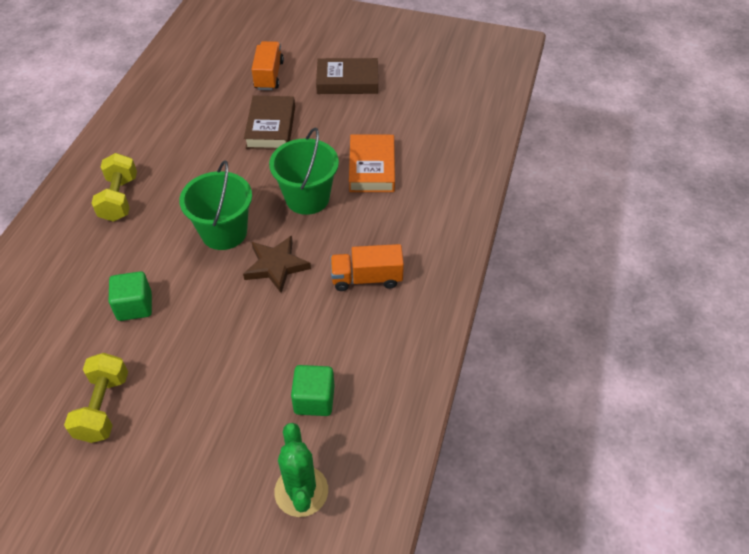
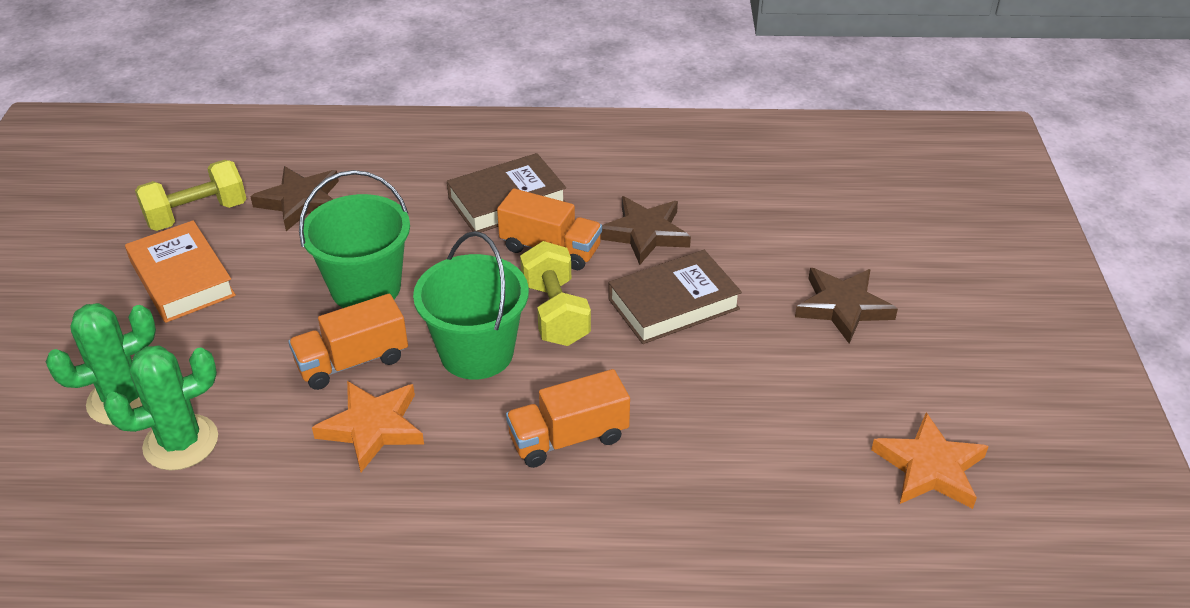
brown star: [243,235,311,293] = 1 -> [250,166,339,231] [600,196,691,265] [795,268,898,344] = 3
green cactus: [274,423,328,517] = 1 -> [46,303,156,425] [103,345,218,470] = 2
green cube: [108,271,152,321] [291,365,335,416] = 2 -> none = 0
orange star: none = 0 -> [312,381,424,472] [871,412,989,509] = 2
orange truck: [252,41,284,90] [330,244,404,291] = 2 -> [288,294,408,390] [497,188,602,270] [506,369,630,468] = 3

